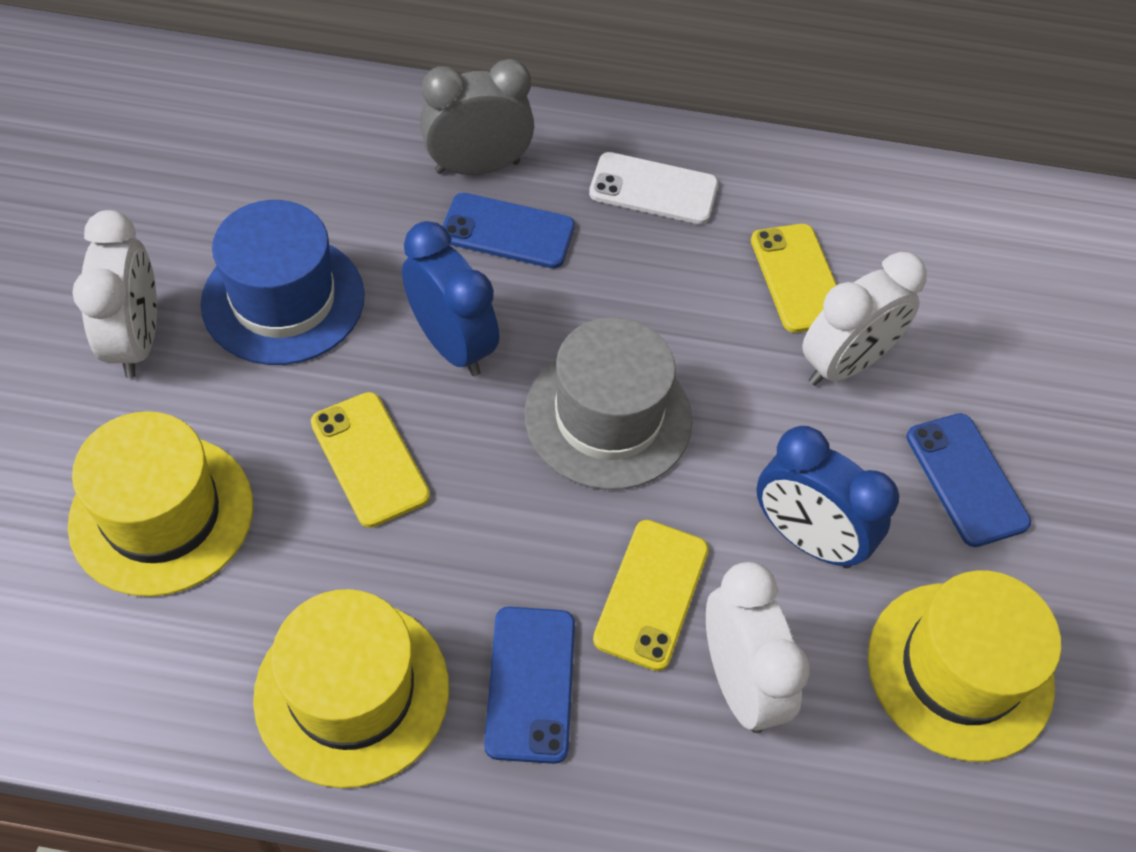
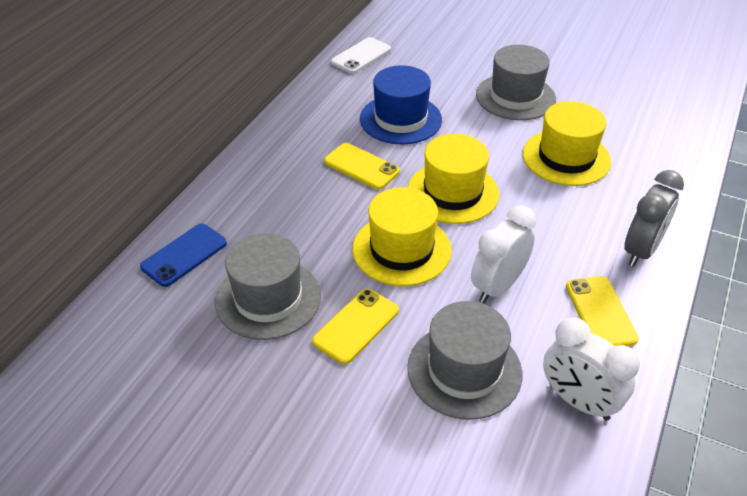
blue clock: [402,221,499,376] [756,426,899,568] = 2 -> none = 0
blue phone: [443,193,575,268] [484,607,575,764] [906,413,1031,547] = 3 -> [140,224,227,287] = 1
grey hat: [524,317,693,490] = 1 -> [215,233,321,340] [407,301,522,420] [476,45,556,120] = 3
white clock: [72,210,157,378] [706,562,810,733] [802,252,927,386] = 3 -> [471,205,536,303] [543,318,640,421] = 2

